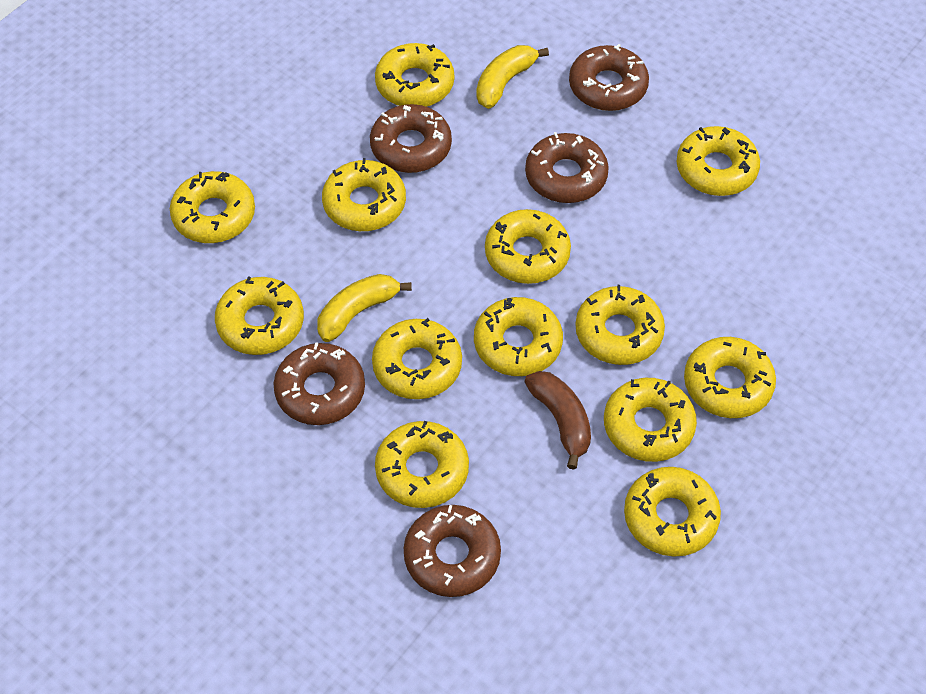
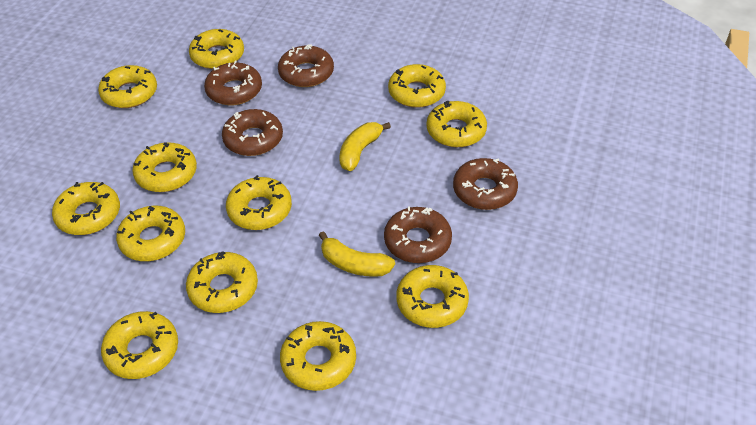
brown banana: [524,371,591,470] = 1 -> none = 0
yellow donut: [170,171,255,243] [215,276,304,355] [322,158,406,231] [372,318,462,399] [375,43,454,107] [375,421,469,508] [474,297,563,376] [485,209,571,284] [575,285,665,365] [604,378,697,462] [624,467,721,557] [677,126,760,196] [684,337,776,418] = 13 -> [52,182,120,235] [98,65,157,108] [101,311,178,379] [116,206,185,261] [132,142,197,192] [186,251,258,313] [189,29,244,69] [226,175,292,230] [280,321,356,391] [388,64,446,108] [396,265,469,328] [427,101,487,147] = 12

